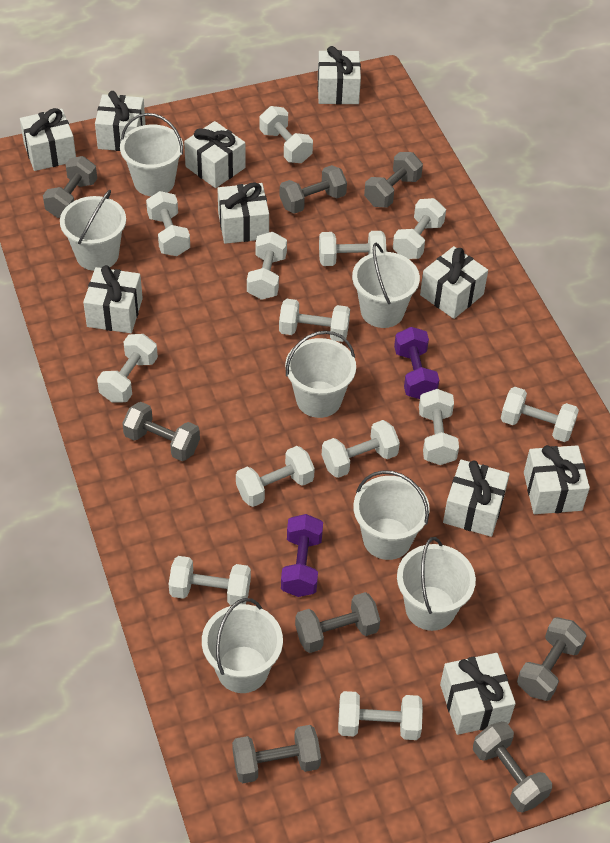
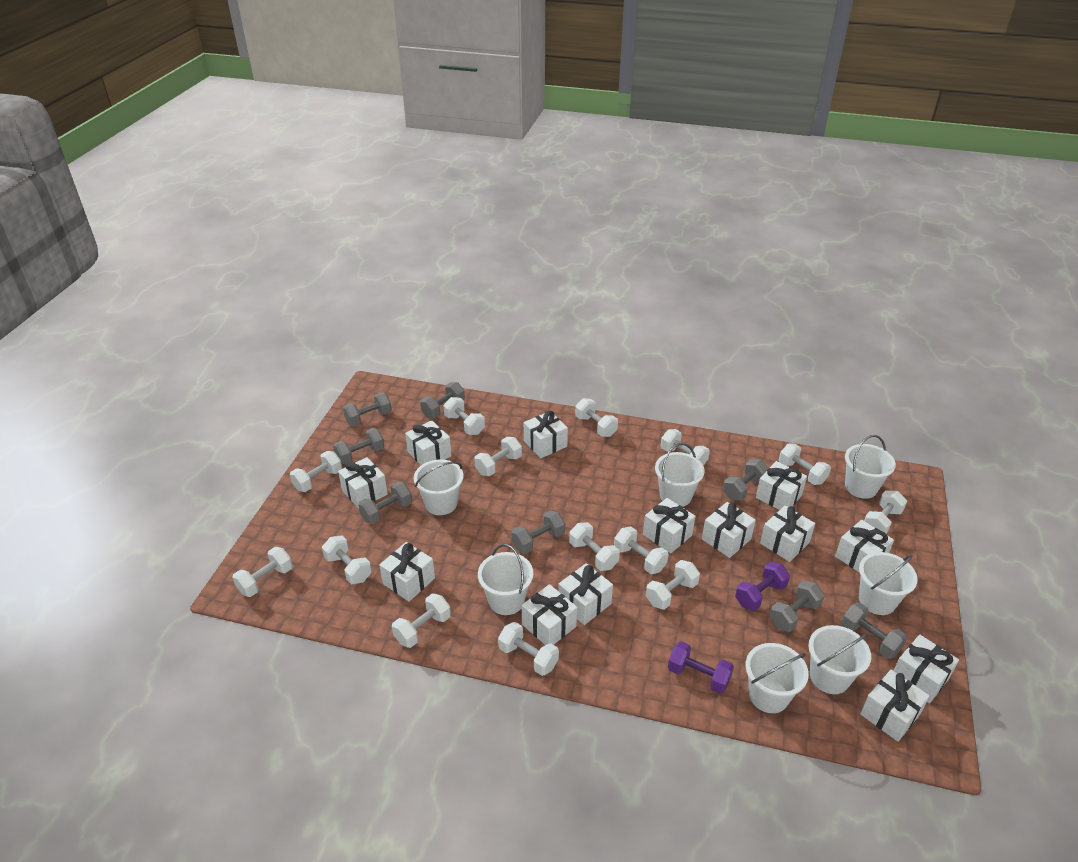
white dumbbell: [97,334,158,402] [146,191,190,256] [169,556,251,606] [236,446,315,507] [247,232,287,300] [259,106,313,163] [279,299,350,342] [319,231,386,266] [322,420,400,478] [338,691,423,740] [393,198,446,259] [419,389,459,465] [501,387,579,442] = 13 -> [232,547,293,597] [290,451,342,492] [322,535,372,584] [392,593,451,648] [444,397,485,435] [474,437,522,476] [498,622,559,676] [569,522,620,571] [575,398,618,437] [614,527,668,574] [646,560,700,610] [661,429,710,466] [779,444,831,485] [864,490,907,534] = 14
white gift: [20,108,76,171] [83,265,143,333] [95,91,146,151] [184,121,246,188] [217,182,269,244] [318,46,361,104] [420,246,488,319] [440,653,516,735] [443,460,510,537] [524,445,590,514] = 10 -> [338,457,388,509] [379,542,435,602] [405,421,452,465] [522,584,577,645] [524,411,568,458] [558,563,613,625] [643,498,695,554] [702,502,756,558] [756,461,807,510] [760,506,815,562] [835,520,894,572] [860,669,930,742] [894,634,959,703] = 13

